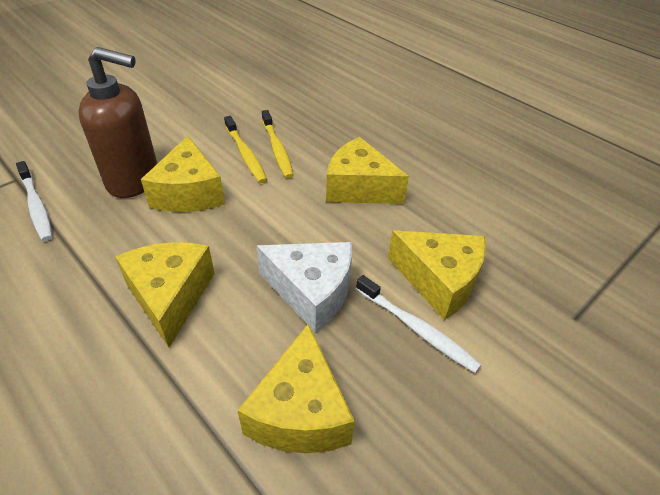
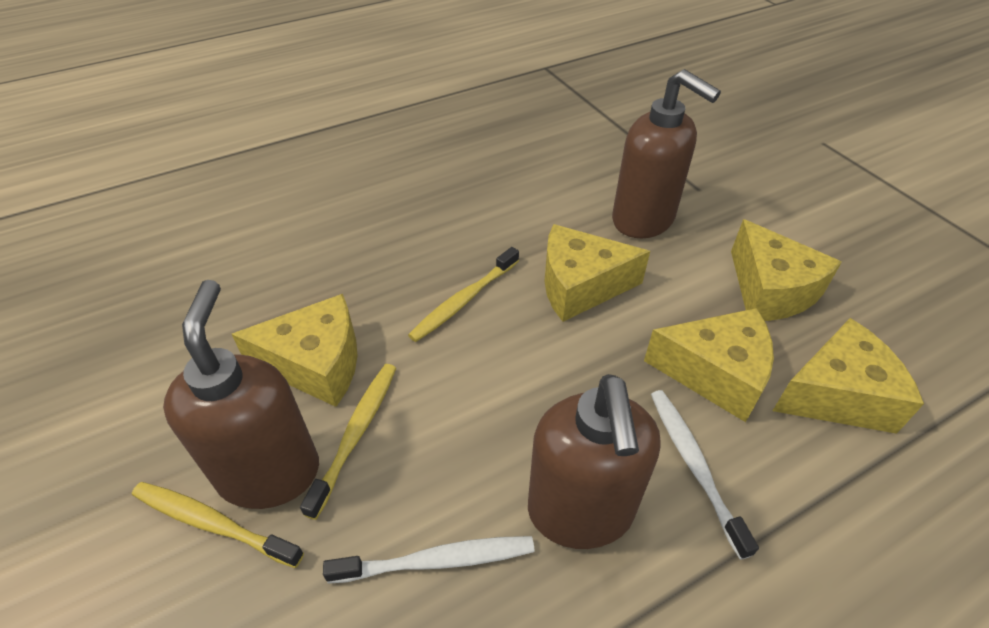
brown soap dispenser: [78,47,158,198] = 1 -> [163,280,319,509] [528,374,661,549] [612,69,721,238] = 3
white cheese: [256,242,352,333] = 1 -> none = 0
yellow toothbrush: [224,116,267,183] [262,110,294,178] = 2 -> [132,482,304,568] [300,364,396,520] [408,247,519,342] = 3

